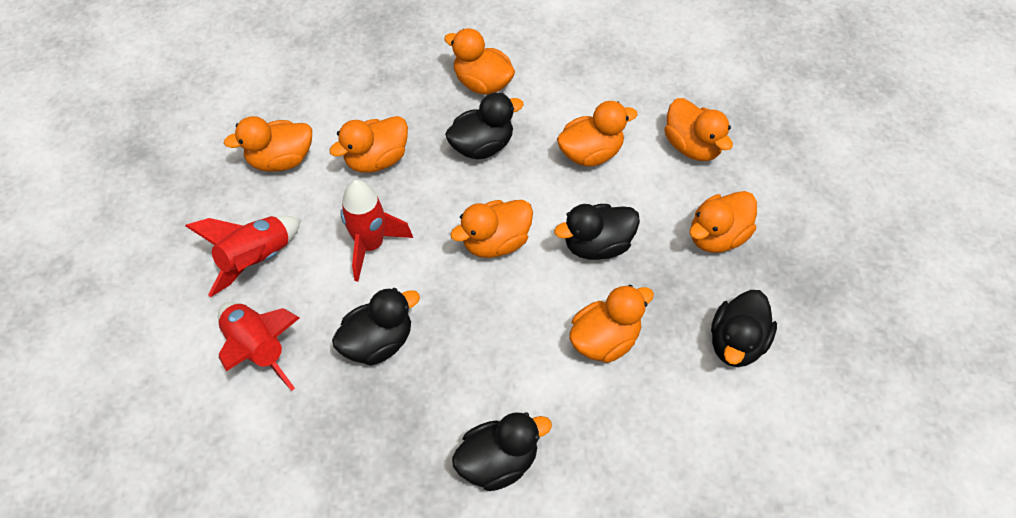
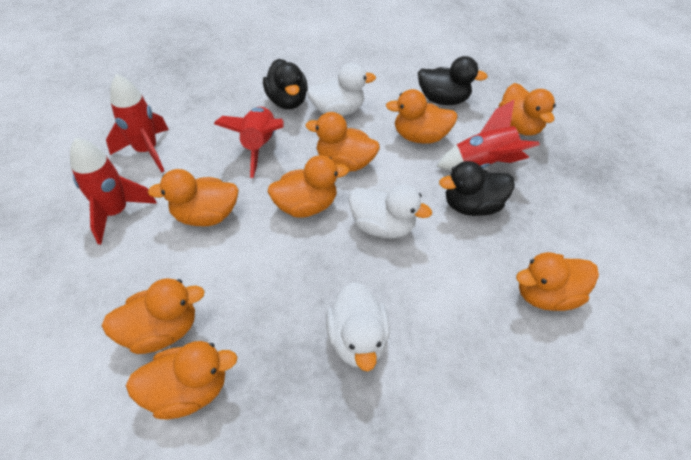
black duck: [332,288,420,366] [445,93,524,159] [452,412,552,491] [554,204,640,260] [711,290,777,367] = 5 -> [263,59,308,109] [418,56,488,105] [439,161,515,216] = 3
red rocket: [185,216,301,297] [218,302,300,391] [340,180,413,282] = 3 -> [70,138,157,245] [106,74,169,173] [214,107,284,178] [436,99,540,171] = 4
white duck: none = 0 -> [307,63,376,116] [326,282,390,371] [349,185,432,238] = 3

